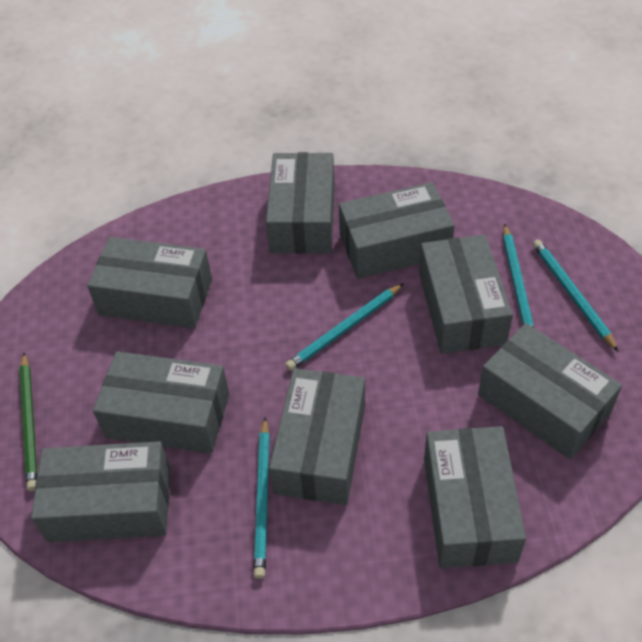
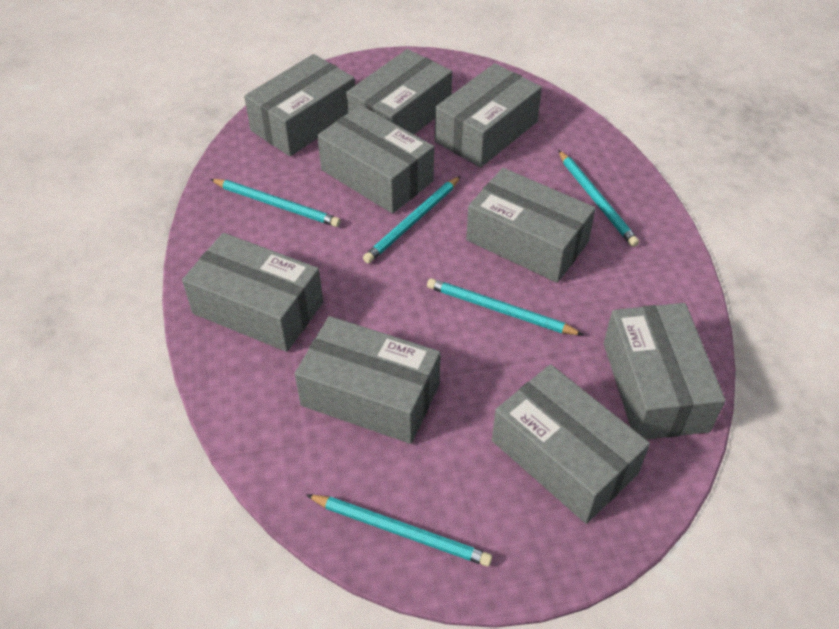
green pencil: [20,353,37,491] = 1 -> none = 0
turquoise pencil: [254,417,270,579] [285,283,404,371] [503,224,534,327] [533,239,619,352] = 4 -> [210,179,341,227] [306,495,492,566] [363,176,461,263] [427,278,583,335] [558,150,639,247] = 5

